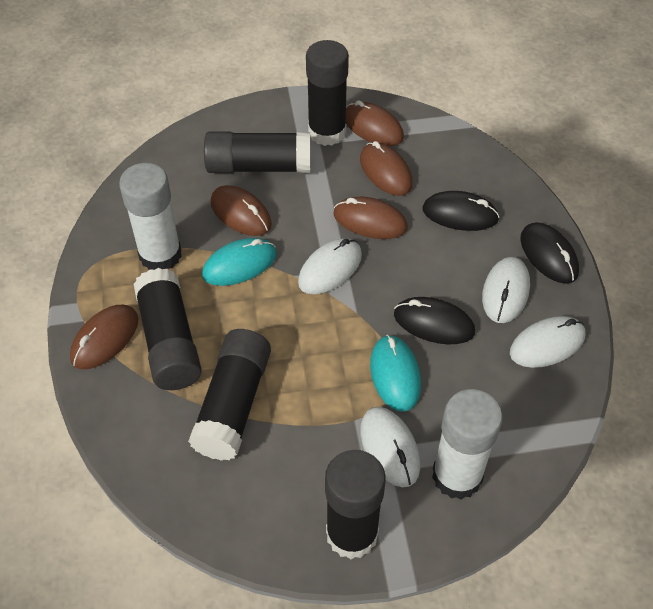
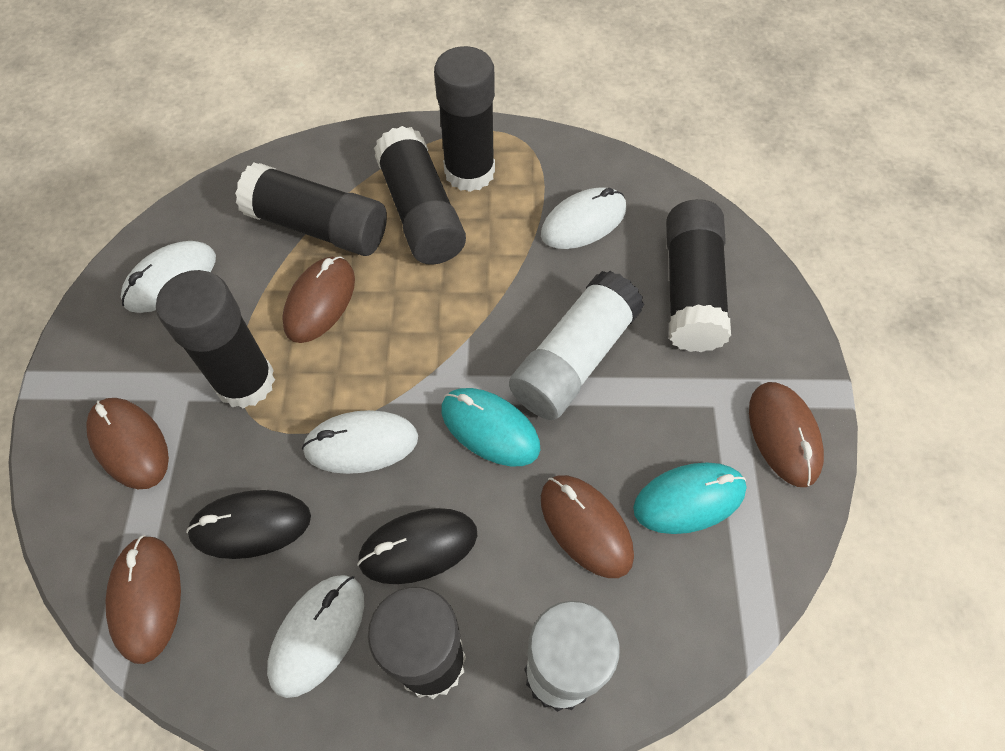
black glue stick: [134,268,202,390] [188,329,271,461] [204,132,311,173] [306,40,349,146] [325,450,386,559] = 5 -> [156,270,275,409] [235,163,387,256] [368,587,466,699] [374,126,466,265] [434,46,495,192] [666,199,731,352] = 6
black mouse: [394,297,475,344] [422,191,500,231] [520,222,579,284] = 3 -> [186,490,311,559] [357,508,477,584] = 2

